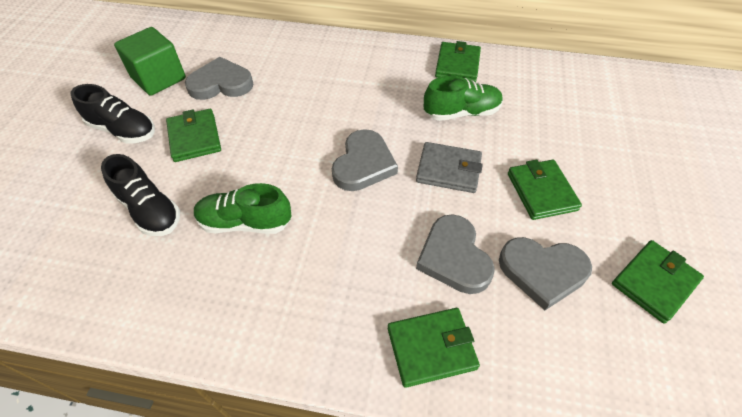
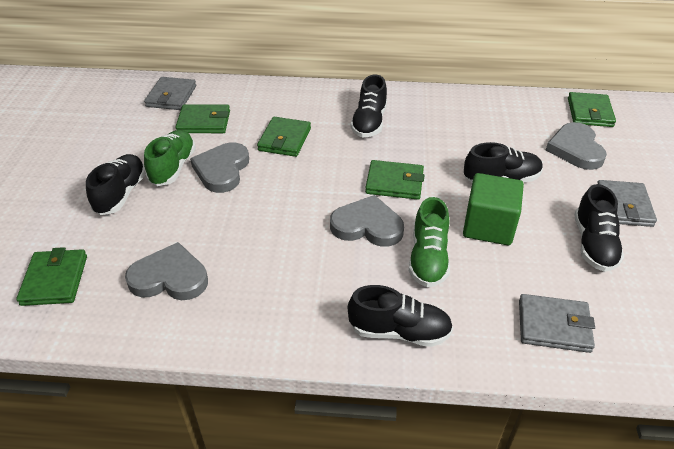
black shoe: [70,84,155,144] [101,154,180,236] = 2 -> [86,154,146,215] [348,285,453,347] [350,74,387,138] [464,142,543,183] [574,184,624,272] = 5
grey wallet: [416,142,483,193] = 1 -> [144,77,196,110] [519,294,595,353] [598,180,657,227] = 3

